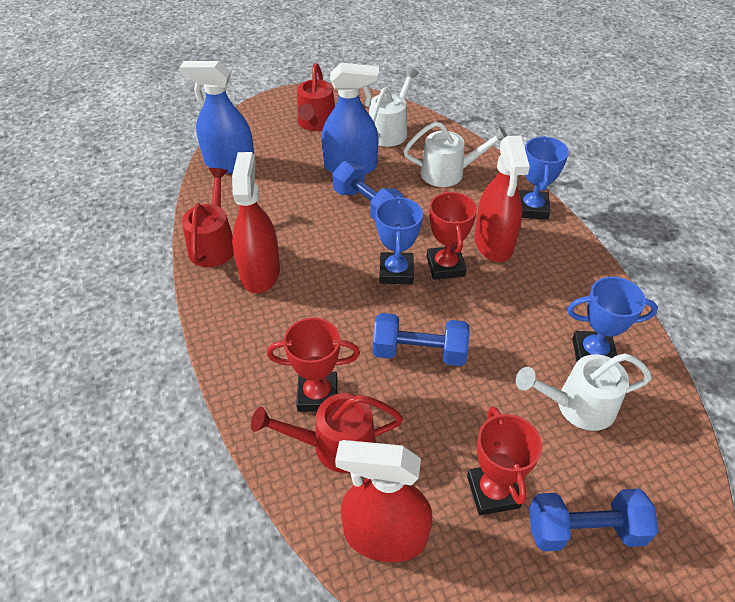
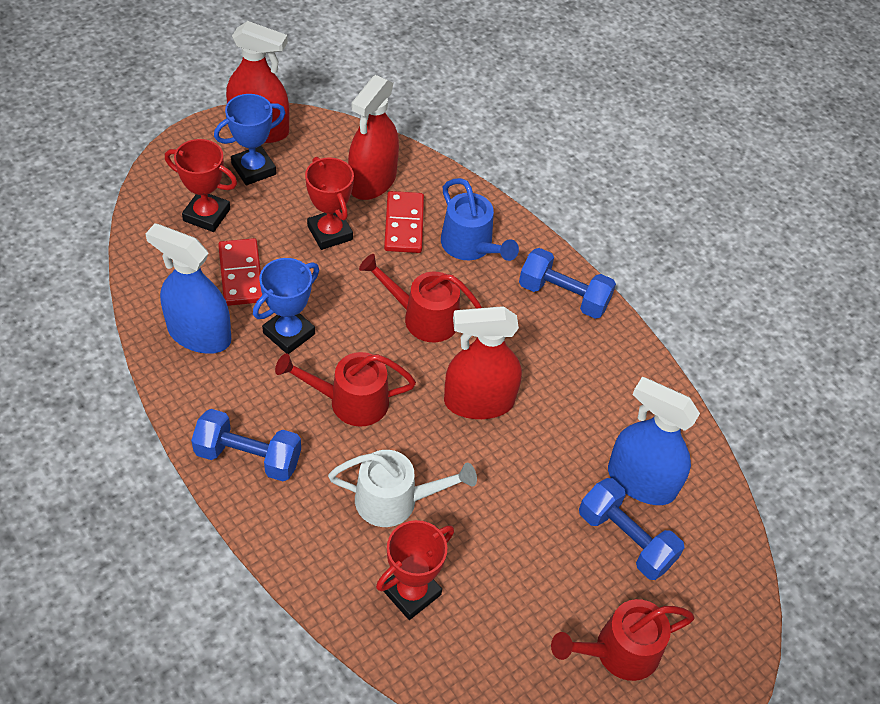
blue trophy: [375,196,423,284] [519,136,569,220] [567,277,658,361] = 3 -> [214,94,285,185] [253,258,319,354] = 2
blue watering can: none = 0 -> [441,178,519,261] = 1
red domino: none = 0 -> [218,238,262,306] [384,191,424,253] = 2
white watering can: [369,67,419,147] [403,121,507,187] [516,353,652,431] = 3 -> [328,450,477,527] = 1

